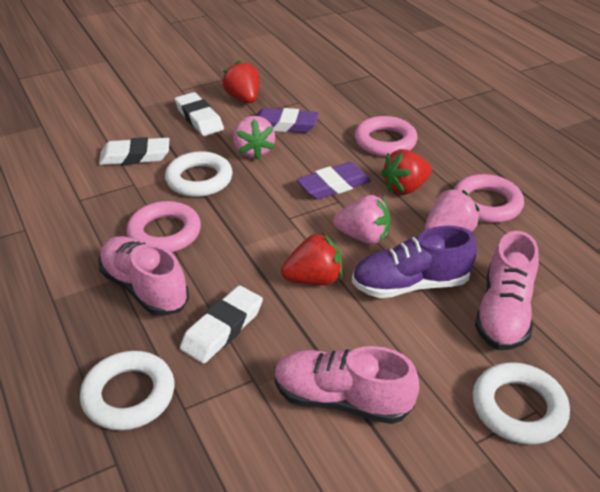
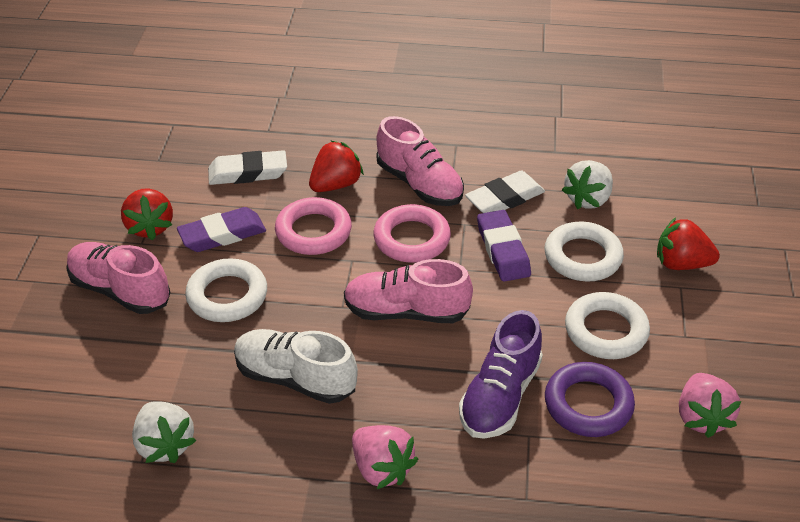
pink ring: [126,201,201,253] [355,116,417,156] [454,174,524,223] = 3 -> [275,197,352,255] [373,204,451,263] = 2
pink strawberry: [233,116,275,160] [333,195,390,244] [425,188,480,232] = 3 -> [352,425,418,489] [679,373,741,438] = 2
purple ring: none = 0 -> [545,362,635,437] = 1
white eraser: [99,137,169,165] [175,92,224,136] [180,285,263,364] = 3 -> [208,150,287,185] [465,171,545,213] = 2
white shoe: none = 0 -> [234,329,358,404] = 1
white strawberry: none = 0 -> [132,402,196,463] [562,160,613,209] = 2

